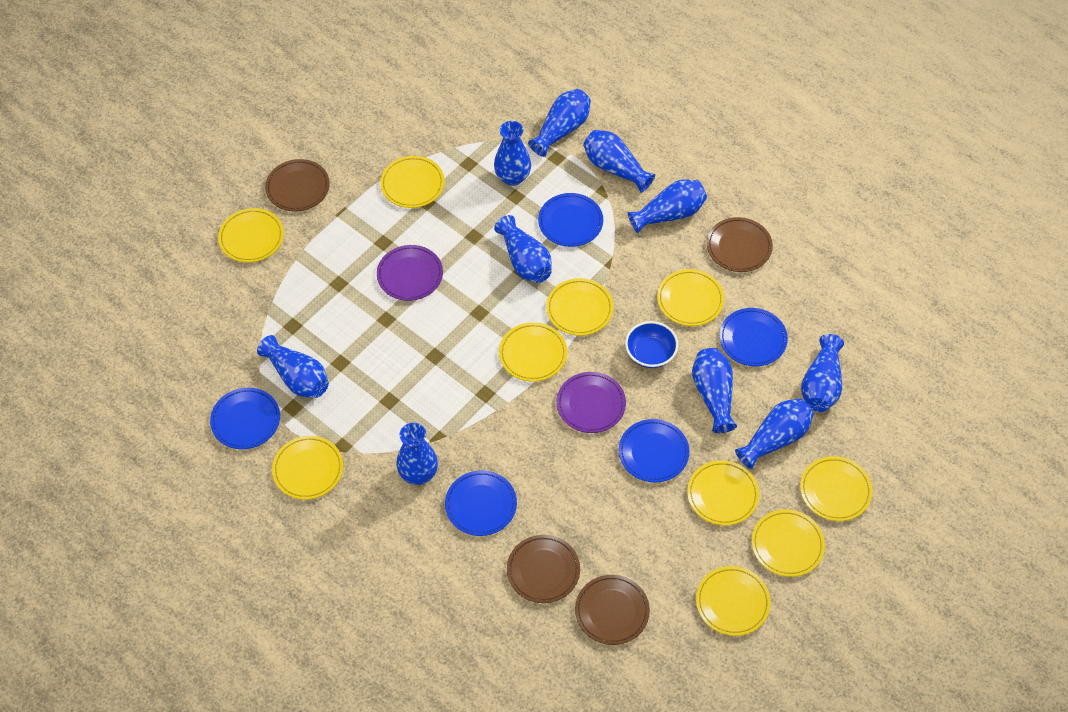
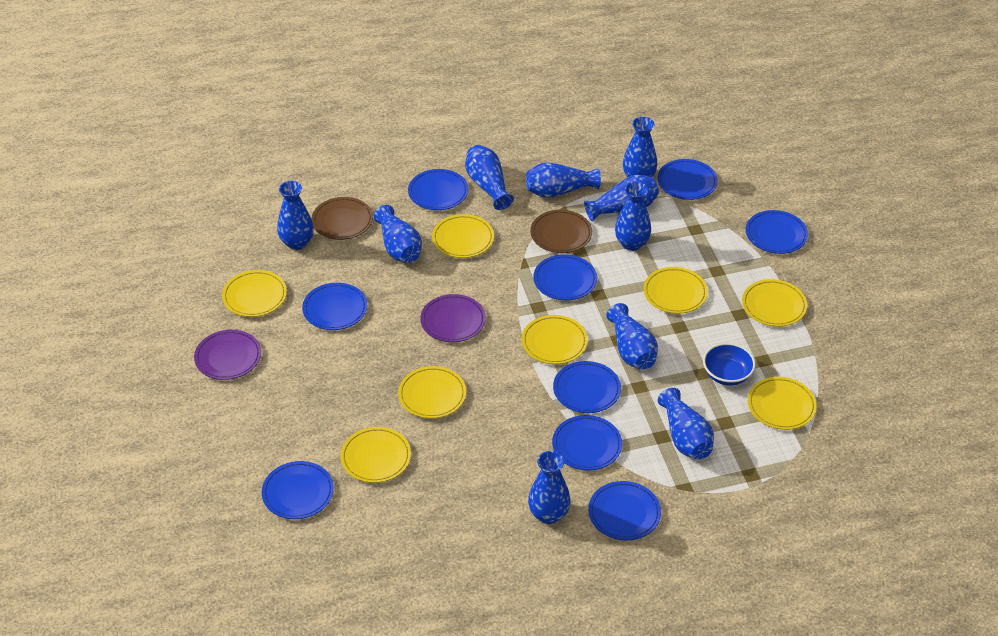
blue plate: [210,388,280,449] [445,470,517,536] [538,193,603,247] [619,419,689,483] [719,308,788,366] = 5 -> [262,461,334,519] [302,283,367,330] [408,169,468,210] [533,254,597,301] [552,415,622,470] [553,361,621,413] [588,481,661,540] [657,159,718,200] [746,210,808,254] = 9
brown plate: [265,159,330,212] [507,535,580,603] [575,575,650,645] [707,217,773,272] = 4 -> [311,197,373,240] [530,210,592,253] = 2
yellow plate: [218,208,284,262] [272,436,343,500] [380,156,445,208] [499,322,567,382] [546,278,614,336] [657,269,724,326] [687,460,759,526] [696,566,771,636] [752,509,825,577] [800,456,873,521] = 10 -> [222,270,287,317] [340,427,411,483] [398,366,466,419] [432,214,494,258] [522,315,588,364] [643,267,708,314] [742,279,807,327] [748,377,817,430] = 8

